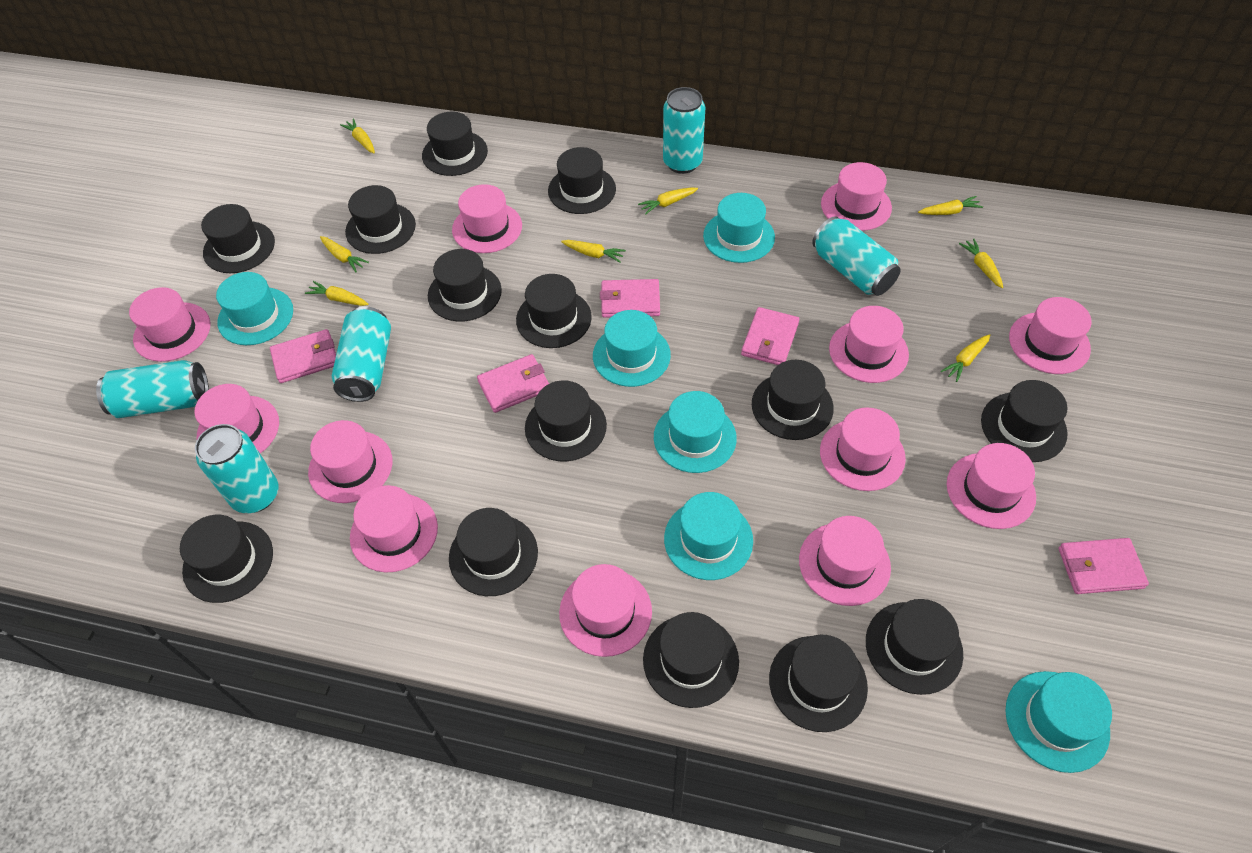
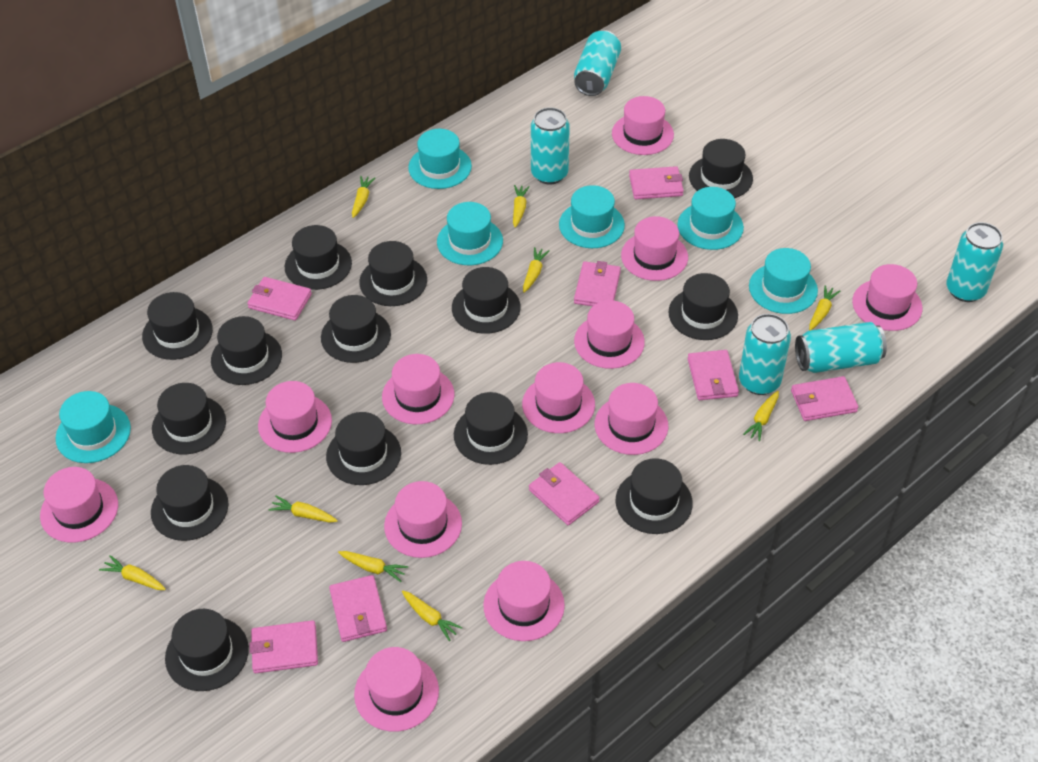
pink wallet: [270,329,336,383] [477,354,549,413] [600,279,660,318] [741,307,799,365] [1059,538,1149,594] = 5 -> [247,277,312,321] [249,620,318,673] [329,575,387,642] [529,462,600,525] [574,261,621,306] [629,166,684,199] [688,350,739,400] [791,376,858,421] = 8
yellow carrot: [305,281,368,306] [320,236,369,272] [340,118,375,153] [561,240,626,262] [638,188,698,215] [918,196,983,215] [941,334,990,382] [959,239,1003,288] = 8 -> [99,555,166,590] [269,496,338,523] [338,551,408,582] [352,176,375,218] [402,590,463,641] [513,185,530,228] [523,247,550,293] [743,391,779,441] [809,285,840,330] = 9

